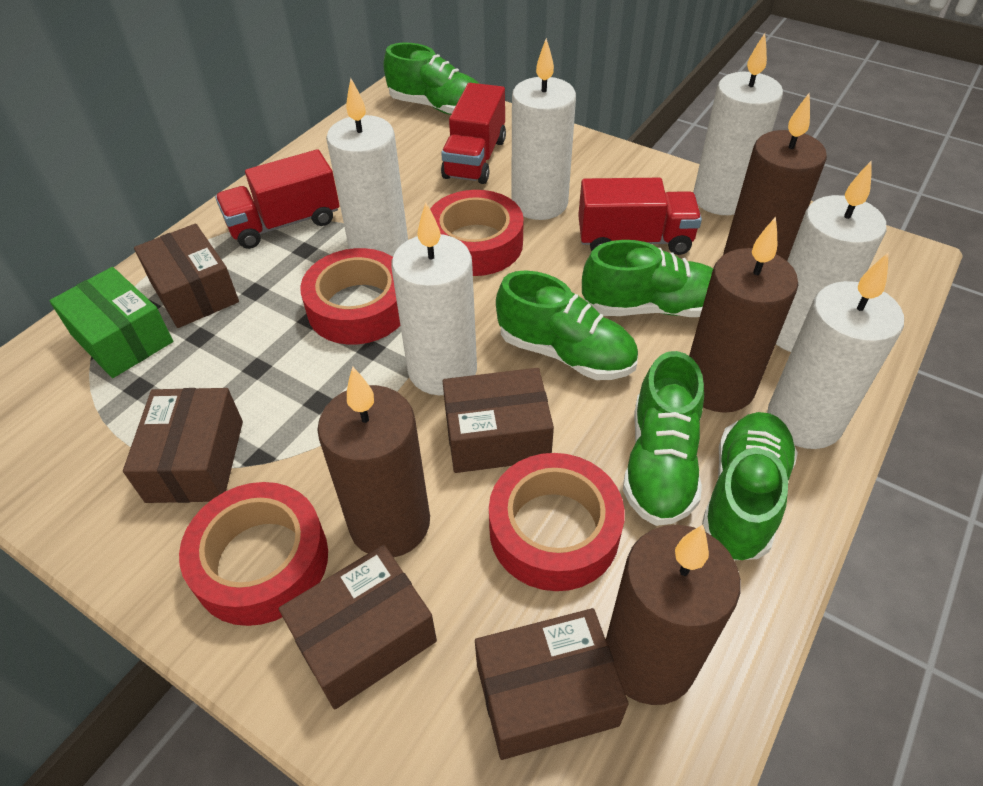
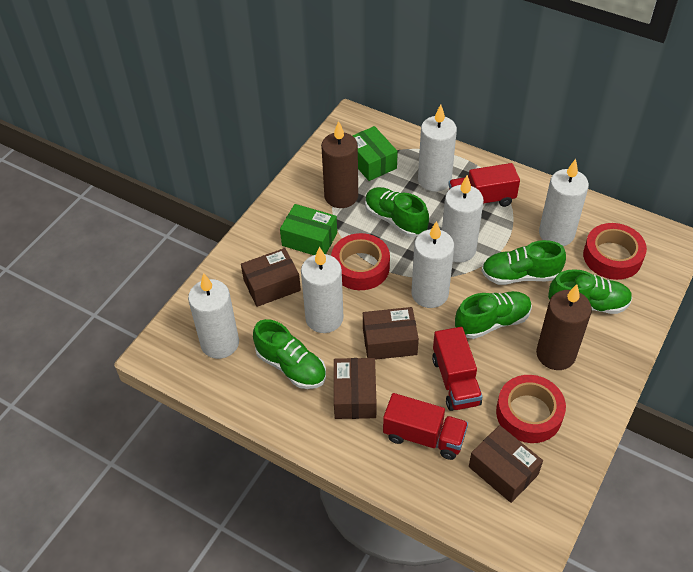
brown box: [123,388,243,503] [134,224,239,328] [279,545,437,709] [443,368,554,473] [475,608,629,760] = 5 -> [241,248,301,307] [334,358,377,419] [363,307,419,360] [469,425,543,503] = 4
brown candle: [317,367,430,557] [606,525,741,705] [689,217,798,413] [723,92,827,261] = 4 -> [321,121,358,208] [536,284,592,370] = 2
green box: [49,267,173,378] = 1 -> [280,204,337,255] [352,126,398,181] = 2
red tape: [179,482,328,626] [300,248,400,345] [430,190,524,276] [489,453,625,591] = 4 -> [331,233,390,290] [496,375,566,443] [583,223,647,280] = 3

